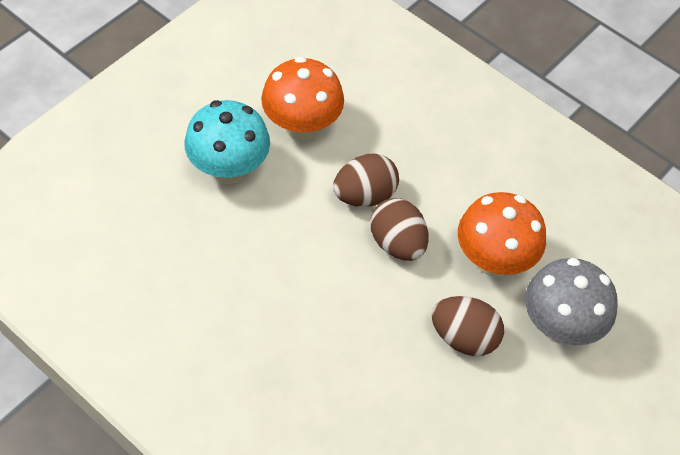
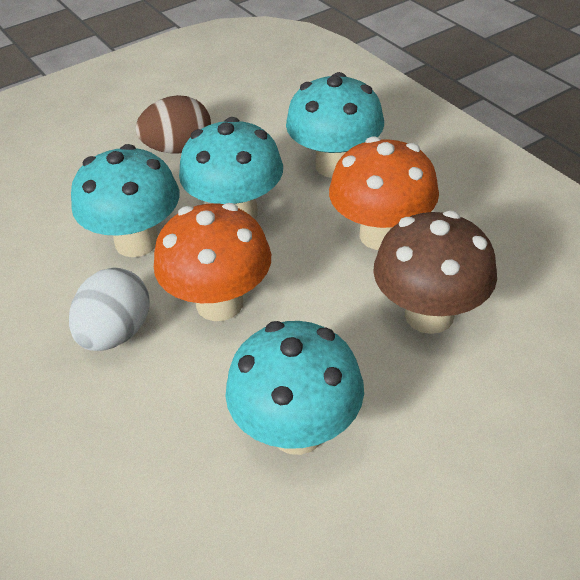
brown egg: [333,154,399,207] [370,198,428,261] [432,296,504,356] = 3 -> [136,95,211,154] = 1
brown mushroom: none = 0 -> [373,211,497,334] = 1
grey mushroom: [525,258,618,346] = 1 -> none = 0
turquoise mushroom: [184,100,270,184] = 1 -> [71,144,180,257] [179,117,283,219] [225,321,364,455] [286,72,384,178] = 4
white egg: none = 0 -> [69,267,150,351] = 1

